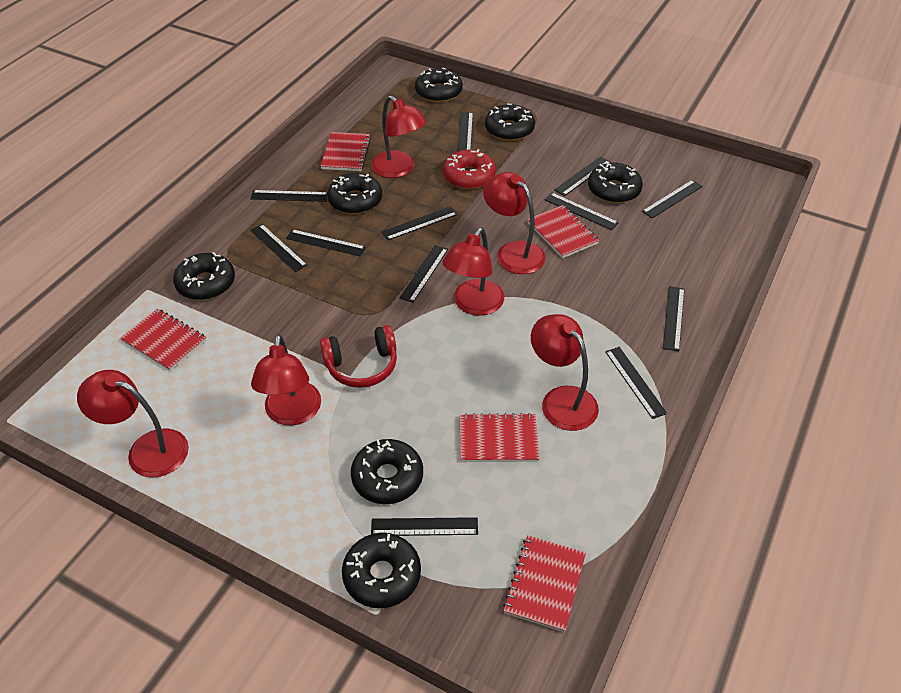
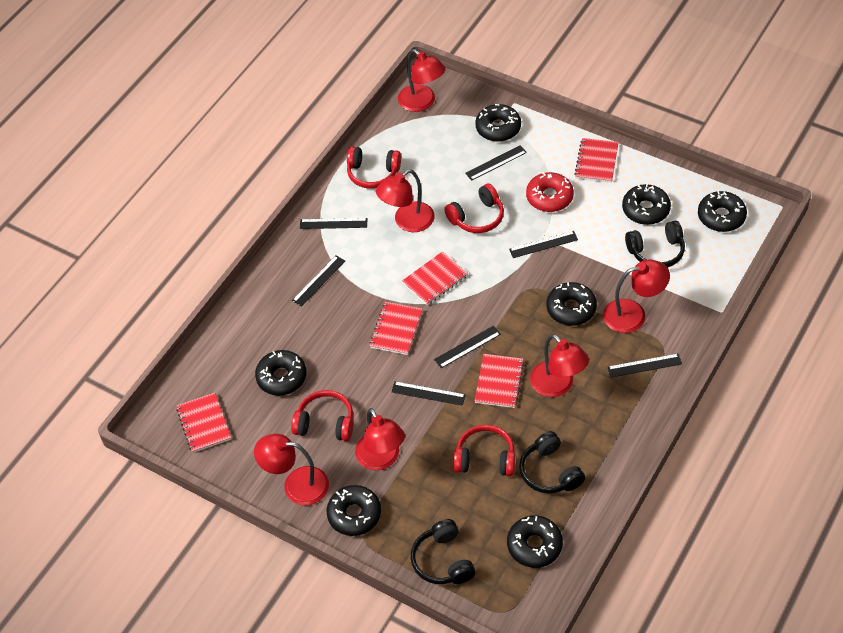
black headphones: none = 0 -> [411,519,476,584] [519,431,585,493] [625,221,685,267] = 3
black ruler: [250,190,328,202] [250,224,308,272] [286,229,366,256] [371,517,478,536] [382,206,458,240] [399,245,448,303] [458,112,473,151] [544,193,619,230] [554,156,611,196] [605,347,667,419] [642,180,703,218] [663,286,684,351] = 12 -> [292,255,345,307] [300,218,368,229] [391,381,466,406] [434,326,501,368] [465,145,527,181] [509,231,578,258] [608,353,682,378] = 7
red headphones: [320,325,397,388] = 1 -> [291,390,353,441] [347,146,401,189] [444,183,504,233] [453,425,515,476] = 4

